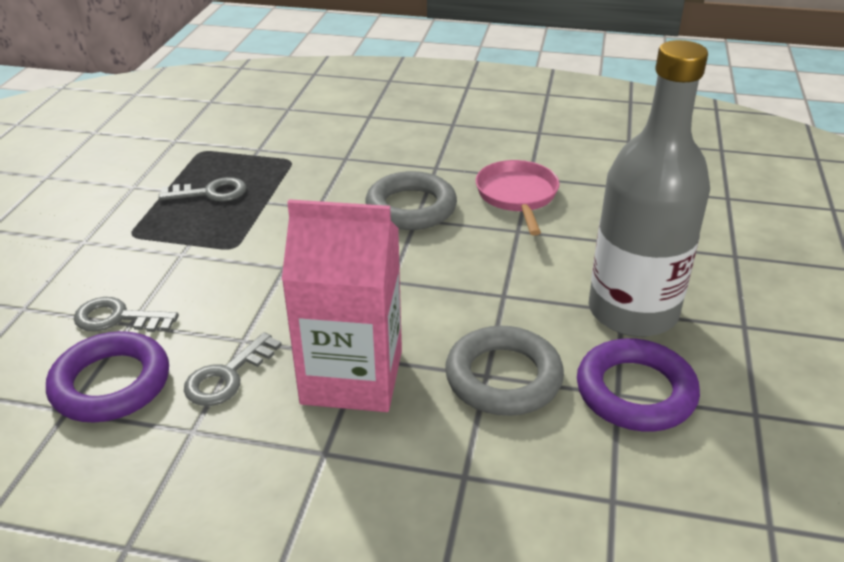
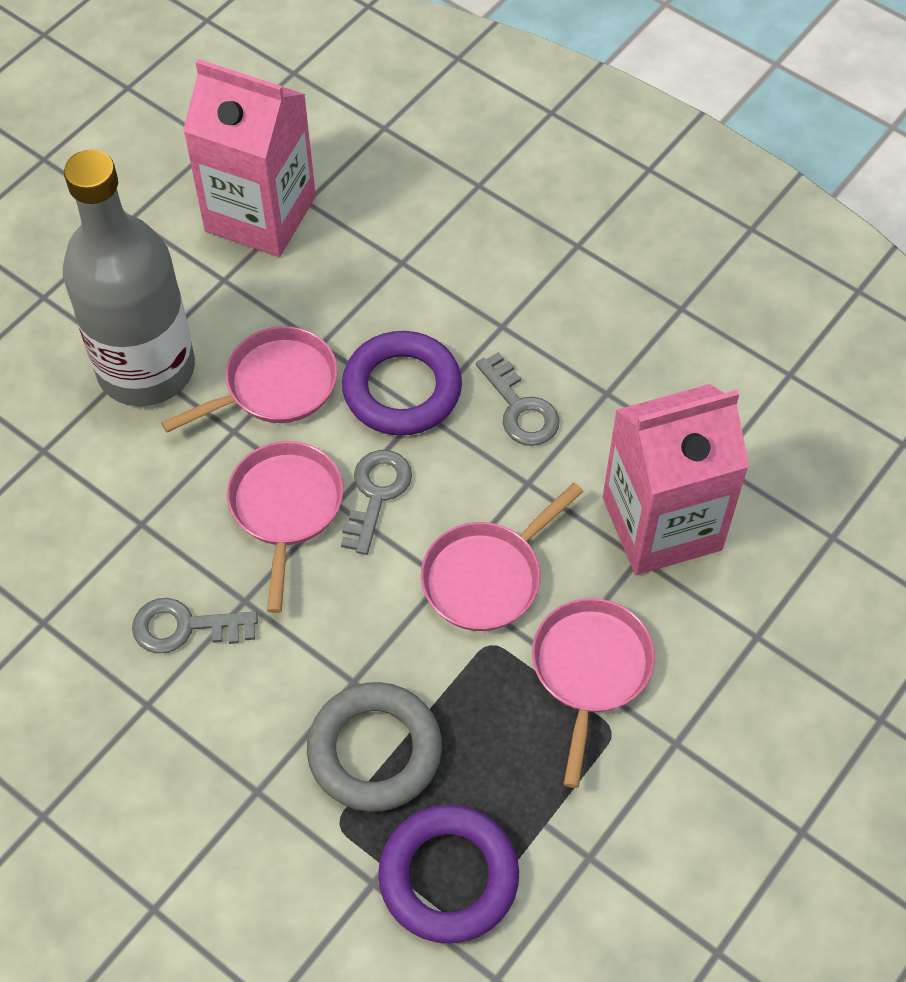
grey ring: [365,171,457,230] [445,326,564,416] = 2 -> [307,682,442,812] = 1
pink carton: [282,199,402,412] = 1 -> [183,59,316,257] [603,384,749,575] = 2
pink pan: [476,160,560,235] = 1 -> [161,326,338,433] [227,441,343,613] [421,483,583,631] [532,598,655,788] = 4

